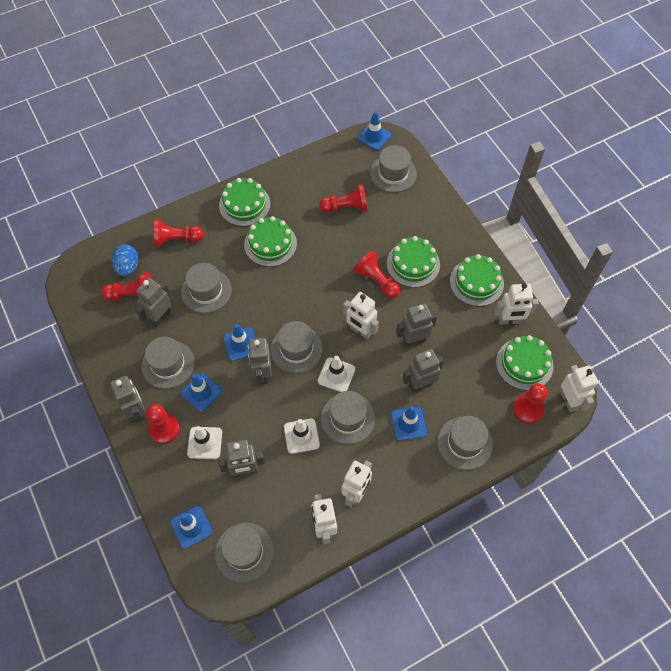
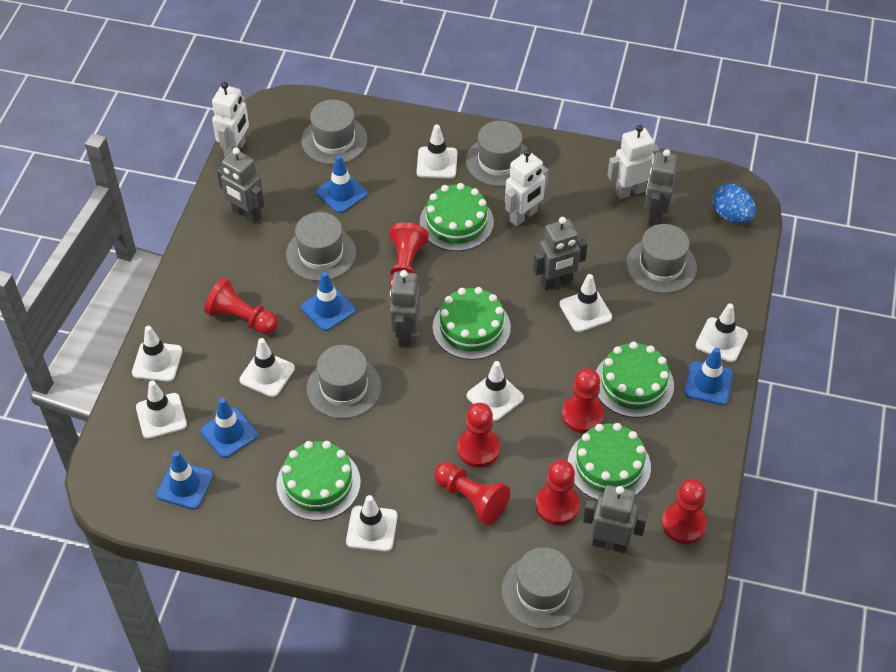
grey hat: [141,337,195,389] [181,263,232,313] [215,523,274,583] [270,321,323,373] [321,391,375,444] [370,145,417,193] [437,416,493,470] = 7 -> [286,212,356,281] [301,100,367,164] [307,345,381,419] [466,121,528,186] [502,547,583,629] [626,224,697,293] = 6
grey robot: [110,376,145,423] [135,278,171,327] [218,440,264,477] [248,338,272,384] [396,303,437,347] [402,349,444,393] = 6 -> [217,147,264,224] [390,270,420,347] [533,217,587,290] [583,485,647,553] [644,149,678,226] = 5
red pawn: [101,272,152,301] [146,404,180,444] [154,219,204,247] [319,184,368,213] [353,251,400,298] [513,383,547,424] = 6 -> [204,278,278,334] [389,222,429,288] [434,462,510,525] [457,403,500,467] [536,460,580,525] [562,369,604,433] [662,479,707,544] = 7
white robot: [311,494,337,544] [342,460,372,507] [343,292,379,339] [495,283,539,325] [561,365,598,412] = 5 -> [212,82,249,158] [505,149,548,226] [607,125,660,199] = 3
white traffic cone: [187,426,222,459] [284,419,320,454] [318,356,355,392] = 3 -> [132,326,182,382] [136,381,187,439] [239,338,295,397] [346,495,398,552] [417,125,457,178] [467,361,524,421] [559,274,612,332] [695,303,748,362] = 8

